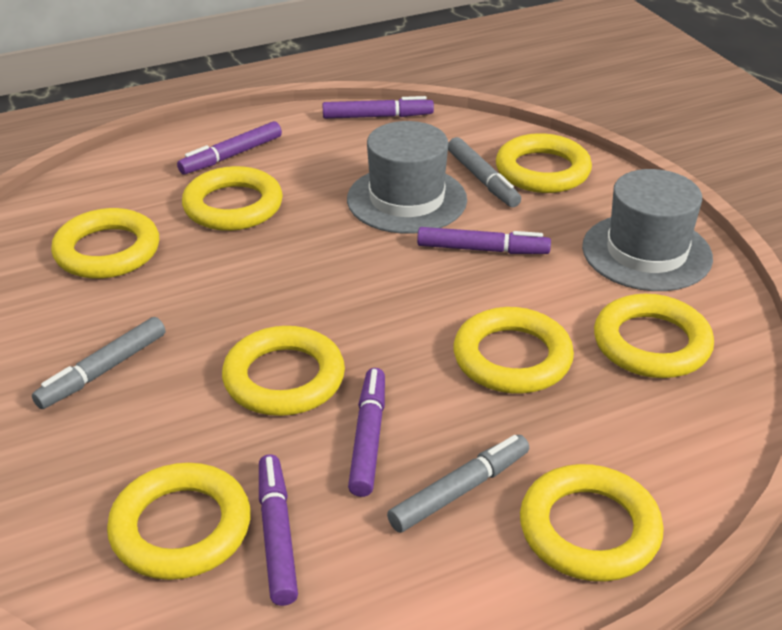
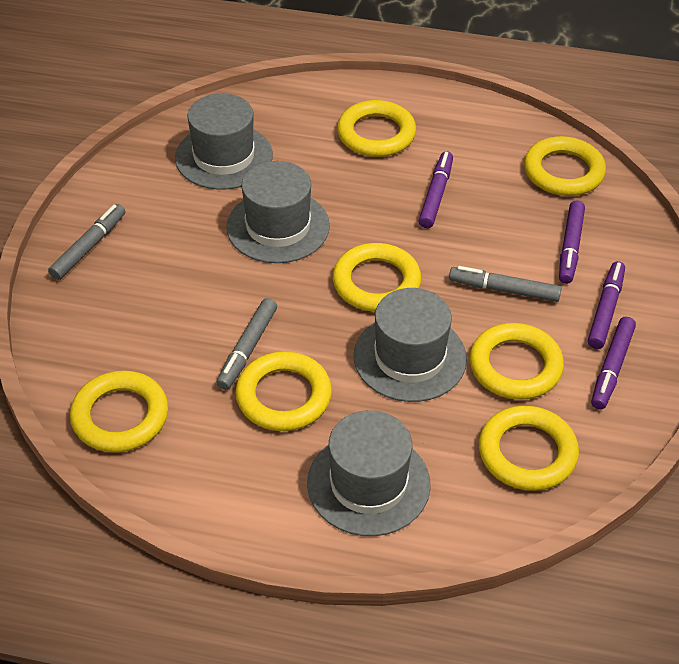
grey hat: [347,121,467,234] [582,169,713,291] = 2 -> [175,93,273,190] [226,161,330,263] [307,410,431,536] [353,288,467,402] = 4
purple marker: [177,121,282,175] [259,454,298,606] [322,96,434,119] [348,368,385,497] [417,227,551,254] = 5 -> [419,151,453,228] [559,201,585,284] [588,261,625,349] [591,317,636,410] = 4
yellow ring: [51,208,159,279] [107,463,251,580] [182,166,283,231] [222,326,345,416] [454,307,574,394] [496,133,592,193] [520,464,664,581] [594,294,714,378] = 8 -> [70,371,168,452] [235,351,332,431] [333,243,421,312] [337,100,416,157] [469,323,564,400] [479,405,579,491] [524,136,606,196] = 7

